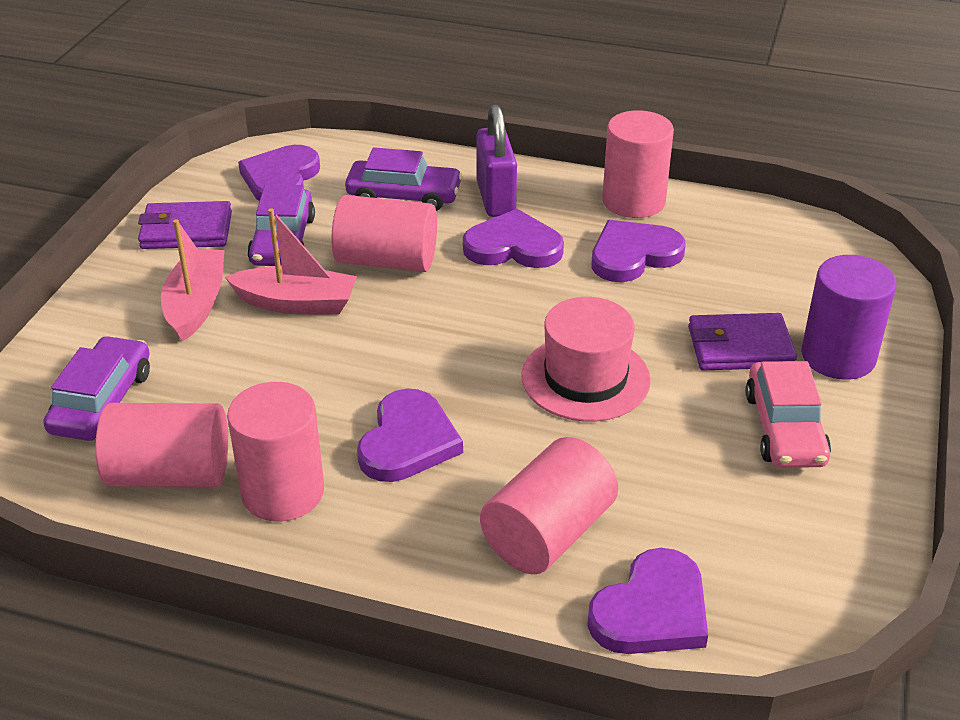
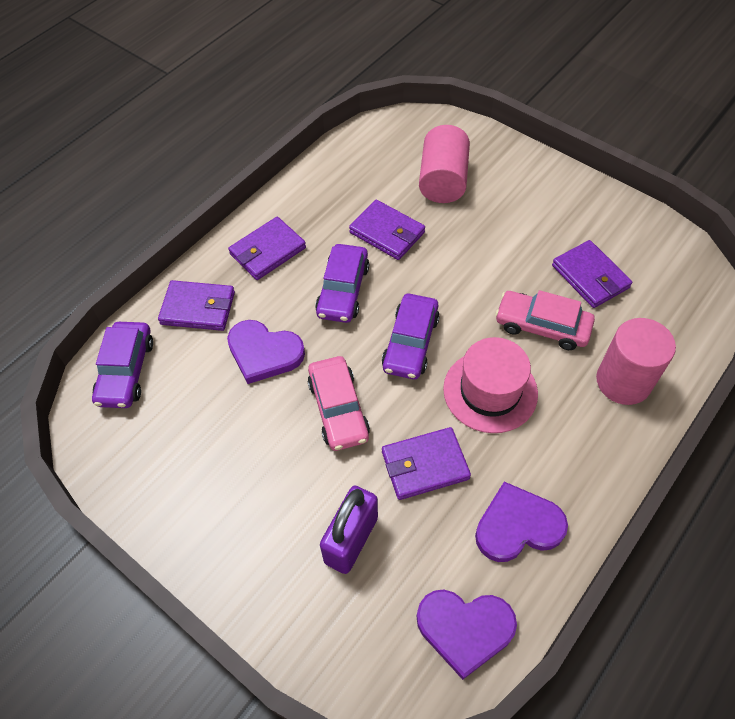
pink boat: [161,219,224,341] [225,208,357,314] = 2 -> none = 0
pink car: [745,361,831,468] = 1 -> [307,356,370,451] [495,290,595,350] = 2
pink cylinder: [96,403,228,487] [227,382,324,522] [332,195,437,272] [480,437,618,574] [602,110,674,218] = 5 -> [419,125,470,203] [596,318,676,405] = 2
purple cylinder: [802,255,897,380] = 1 -> none = 0
purple heart: [238,145,320,201] [357,389,463,482] [463,209,564,268] [587,548,708,654] [591,220,686,282] = 5 -> [227,320,305,384] [417,590,517,680] [475,482,568,562] = 3
purple wallet: [138,201,232,249] [688,313,797,370] = 2 -> [158,280,235,331] [228,217,306,280] [349,200,425,260] [382,427,471,500] [552,240,632,308] = 5

